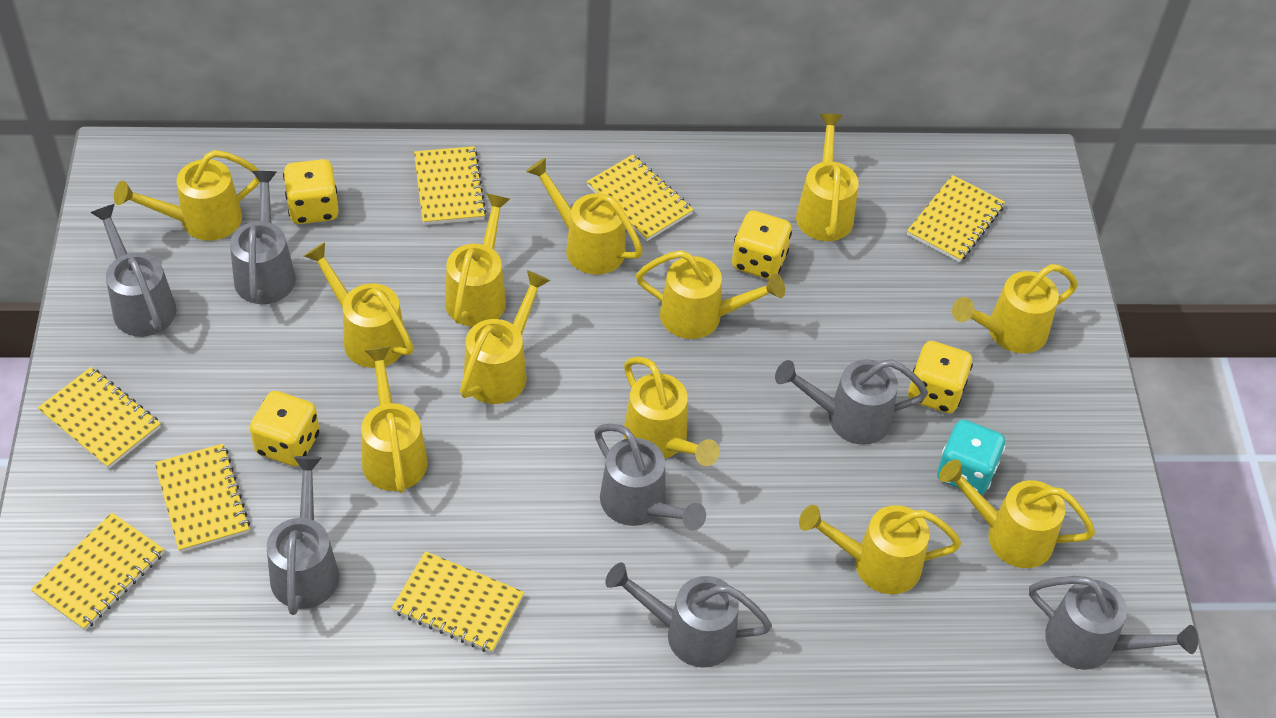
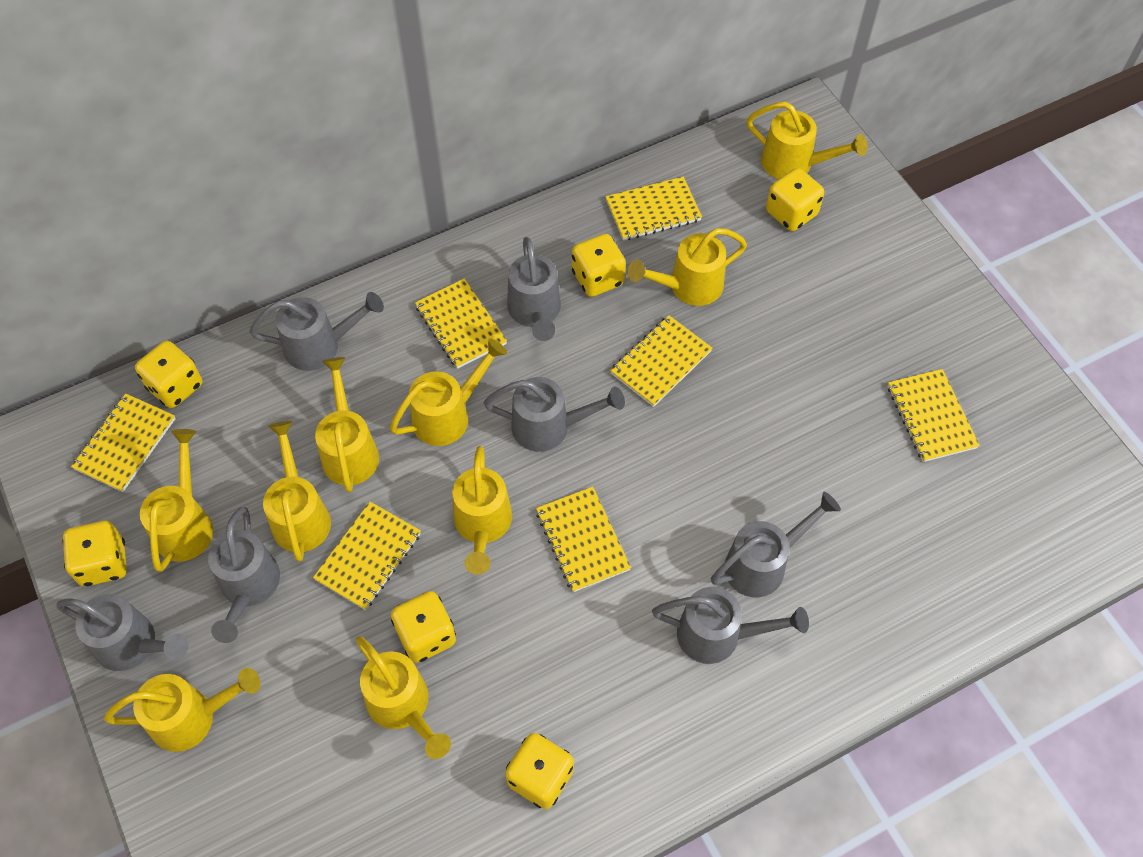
turquoise dice: [937,420,1006,495] = 1 -> none = 0
yellow dice: [250,391,319,466] [283,159,339,224] [732,210,792,280] [908,341,973,413] = 4 -> [62,521,127,586] [135,341,202,408] [391,591,456,663] [505,733,574,809] [572,234,626,297] [766,168,824,231] = 6
yellow watering can: [114,150,260,241] [304,242,414,368] [361,346,428,493] [445,193,510,327] [460,270,550,404] [526,158,643,275] [623,357,720,466] [636,250,785,339] [796,114,859,241] [799,505,961,594] [939,459,1095,568] [952,264,1078,353] = 12 -> [104,668,260,752] [140,429,213,572] [263,421,331,562] [315,357,379,492] [356,636,451,759] [390,338,507,446] [452,446,512,575] [627,228,747,306] [747,102,867,179] = 9

